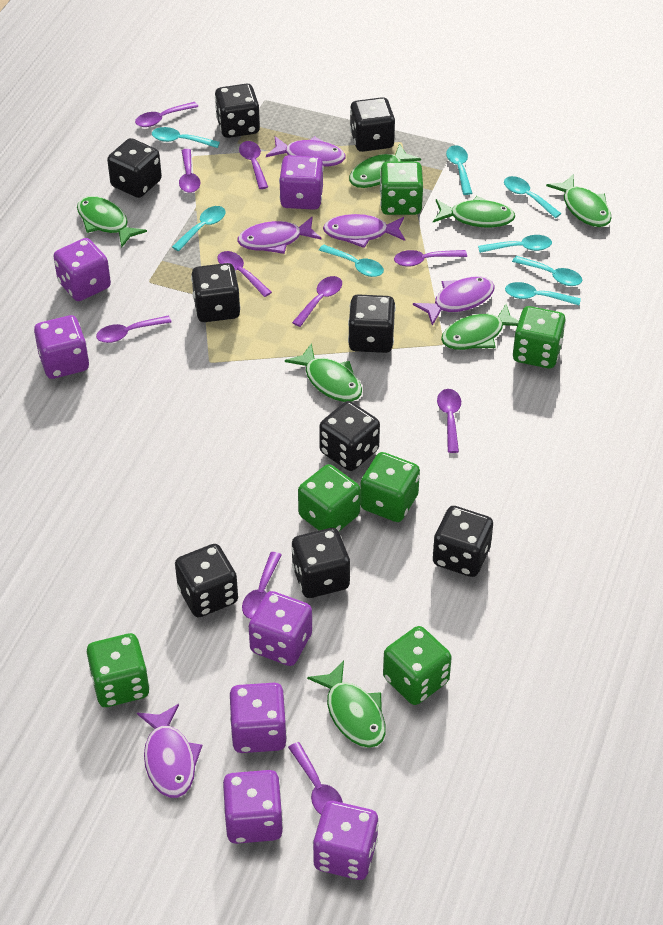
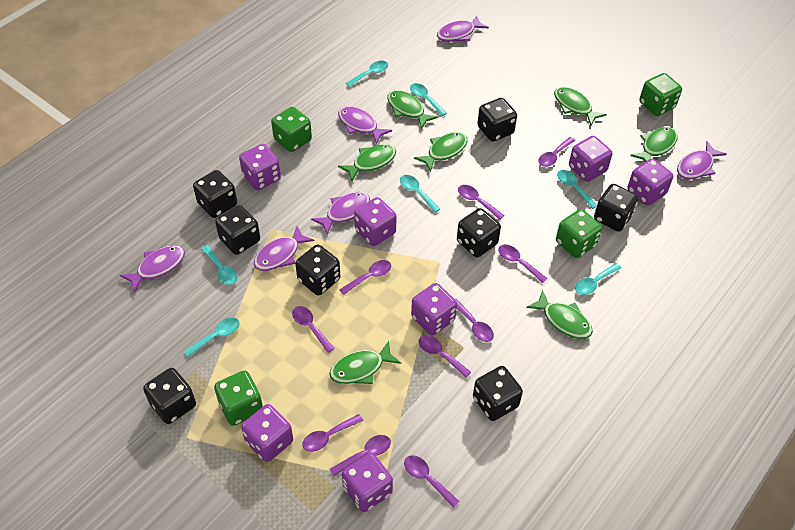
black dice: [107,138,162,198] [175,544,238,617] [191,263,241,322] [215,83,260,138] [291,528,350,598] [319,401,380,471] [348,294,396,353] [350,97,395,152] [433,506,493,577] = 9 -> [143,368,196,424] [193,170,237,218] [215,205,260,255] [295,244,340,296] [457,208,501,257] [473,366,523,421] [477,98,517,142] [594,184,638,232] = 8
green dice: [87,633,149,707] [298,464,361,531] [360,452,420,522] [380,161,423,215] [383,626,452,705] [513,306,566,368] = 6 -> [214,370,263,426] [271,107,312,152] [556,209,602,258] [639,73,682,116] = 4
purple fish: [137,704,202,798] [237,216,322,254] [266,136,346,167] [323,214,405,248] [413,277,495,326] = 5 -> [120,245,185,293] [254,226,315,271] [311,192,370,235] [338,106,392,144] [437,15,489,42] [677,141,727,180] = 6
turquoise spoon: [152,127,220,148] [172,206,226,251] [319,245,384,277] [446,145,472,195] [478,235,552,253] [504,176,562,218] [505,282,581,305] [512,256,582,286] = 8 -> [183,318,240,357] [201,245,238,285] [346,61,388,87] [400,175,440,213] [410,83,447,116] [557,170,597,209] [575,263,621,295] = 7

